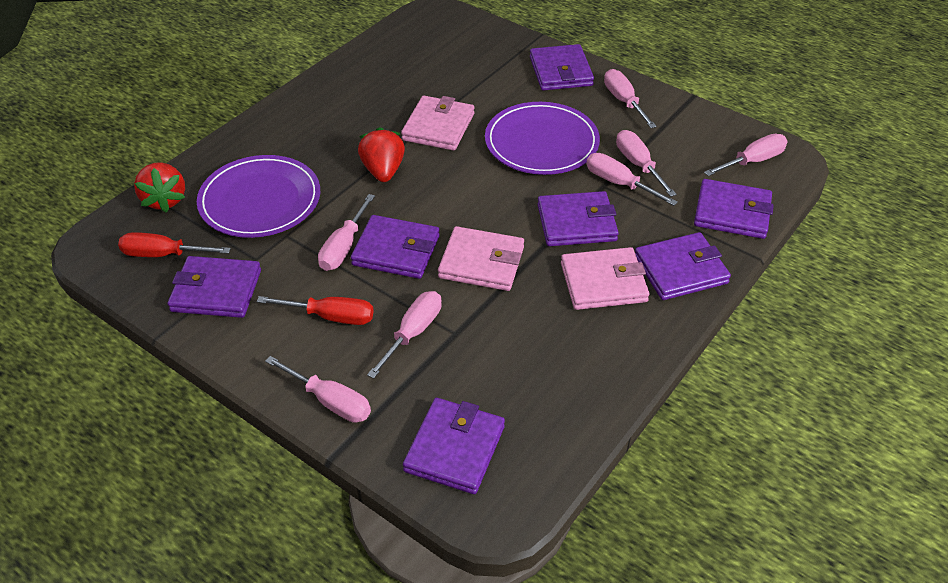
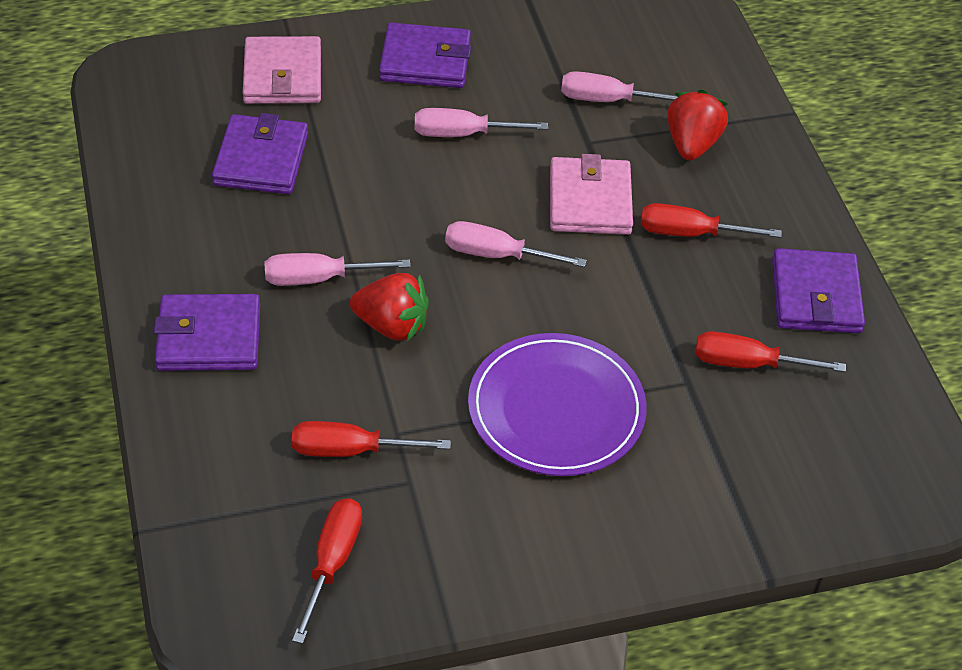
pink screwdriver: [265,356,371,423] [318,194,375,271] [367,291,442,379] [586,153,678,206] [604,69,657,128] [616,130,677,197] [704,134,788,176] = 7 -> [265,253,411,286] [415,108,548,137] [445,221,587,267] [561,71,678,102] = 4
pink wallet: [401,96,474,151] [438,226,524,291] [561,247,650,310] = 3 -> [243,36,321,104] [550,154,633,235] = 2
purple plate: [197,155,320,238] [485,102,600,175] = 2 -> [468,333,647,476] = 1
purple wallet: [168,256,261,318] [351,215,439,279] [403,398,505,494] [530,44,594,91] [537,191,619,246] [635,232,731,300] [694,179,774,239] = 7 -> [154,294,260,371] [212,113,308,194] [379,23,471,88] [772,248,865,333] = 4
red screwdriver: [118,232,231,257] [257,296,374,325] = 2 -> [292,421,451,457] [292,498,362,644] [641,203,782,238] [695,331,846,372] = 4

